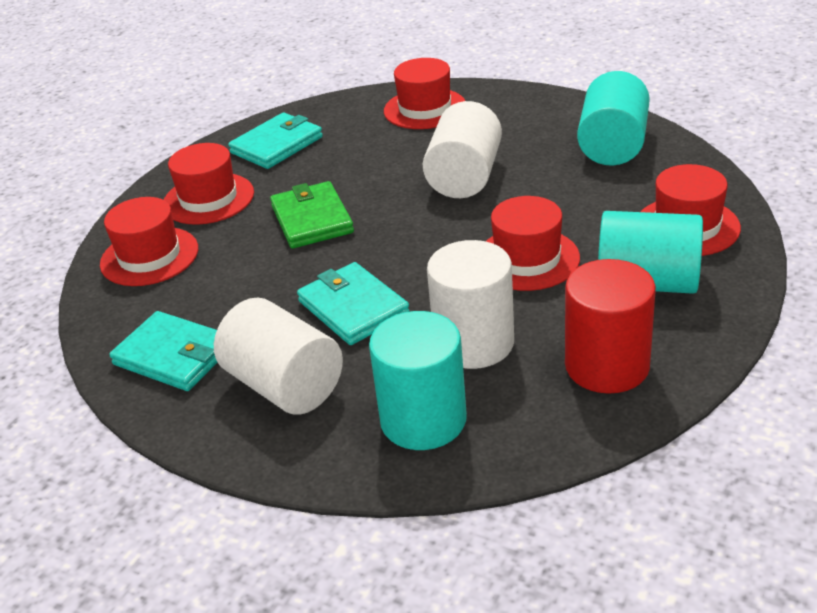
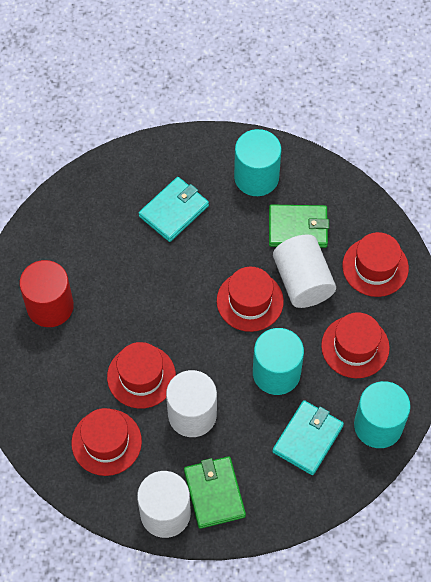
green wallet: [270,181,354,249] = 1 -> [184,456,246,529] [269,204,329,248] = 2
turquoise wallet: [109,311,218,391] [228,113,323,169] [297,262,410,345] = 3 -> [139,177,209,242] [272,400,344,475] = 2

